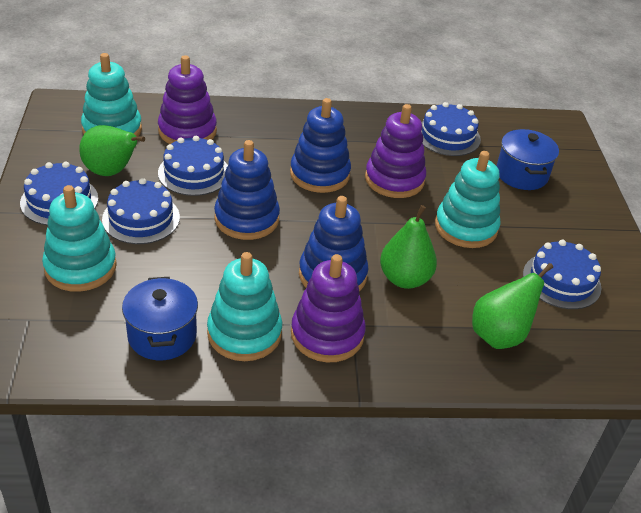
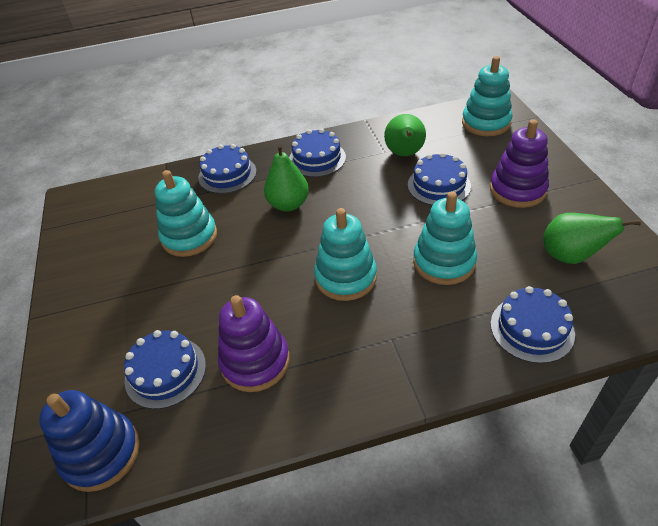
blue pot: [122,277,198,360] [496,129,559,190] = 2 -> none = 0
blue stacking toy: [214,140,280,240] [290,98,351,193] [299,196,369,291] = 3 -> [39,390,140,492] = 1
purple stacking toy: [158,55,217,144] [291,254,366,362] [365,104,426,198] = 3 -> [218,295,290,392] [490,119,549,208] = 2

